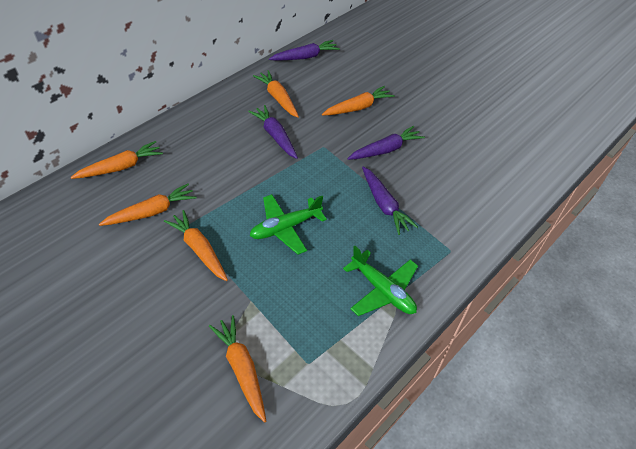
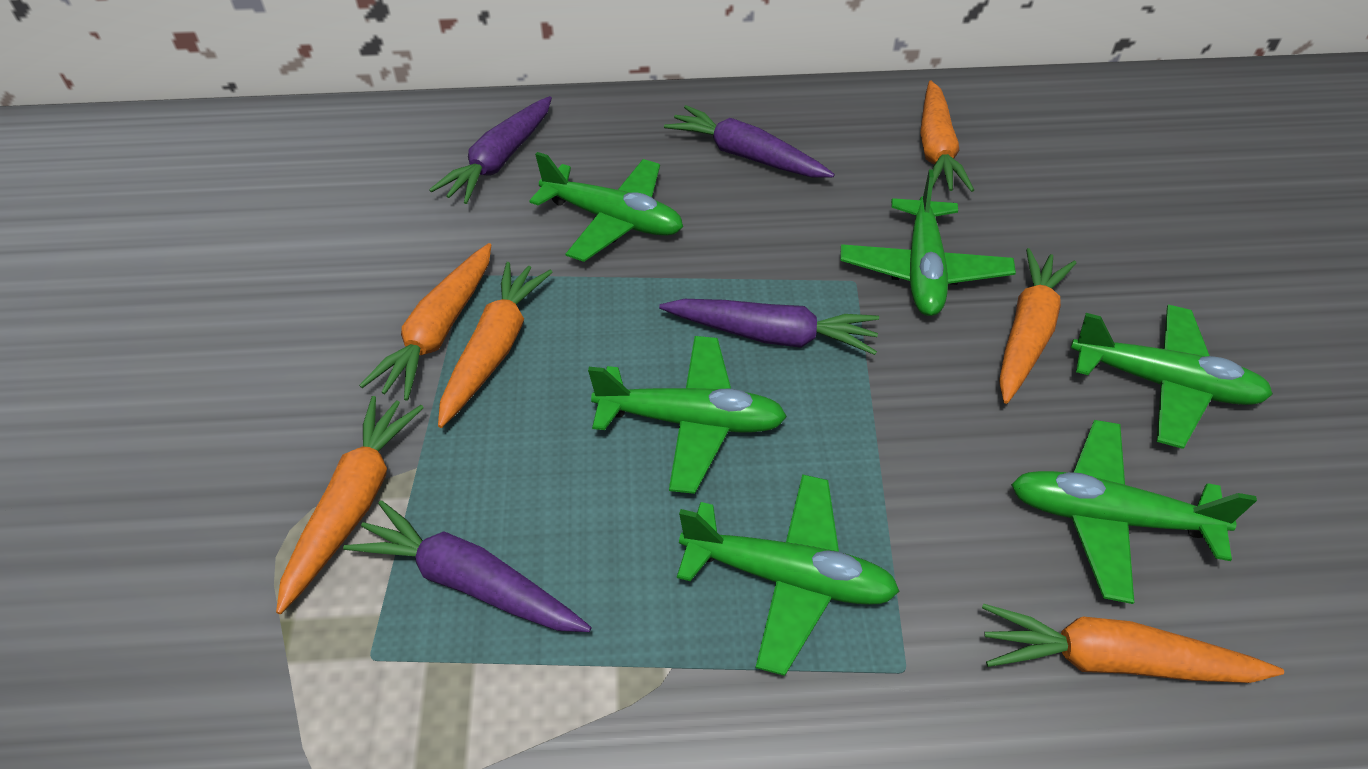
green plane: [250,194,327,255] [343,246,418,316] = 2 -> [529,152,683,262] [588,336,787,494] [677,474,900,676] [840,169,1016,316] [1011,420,1257,604] [1071,305,1273,449] = 6

